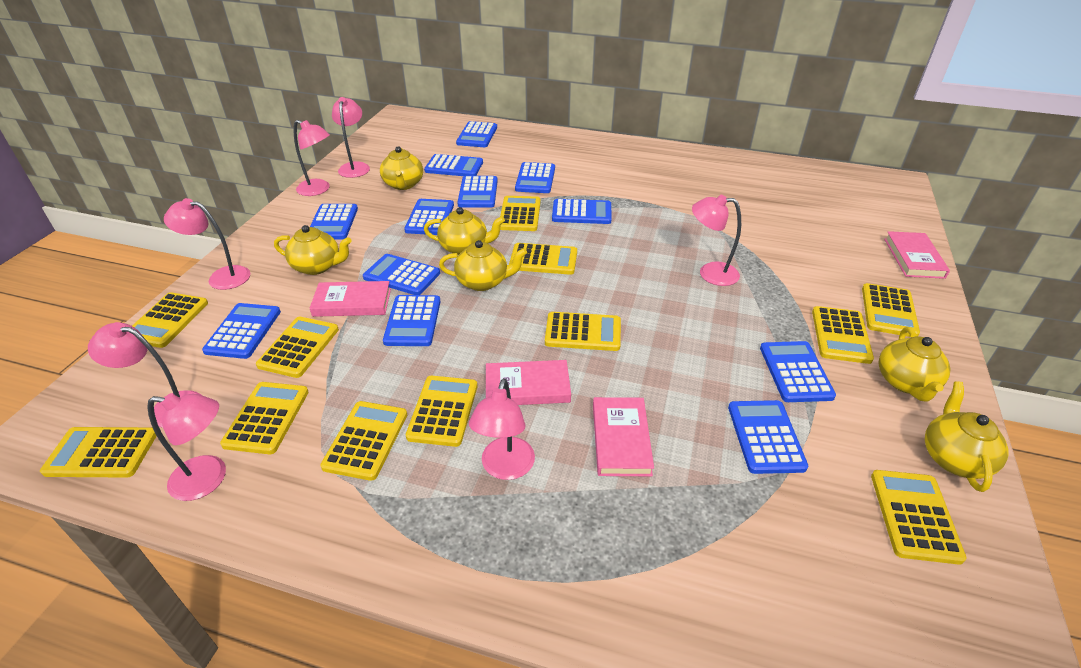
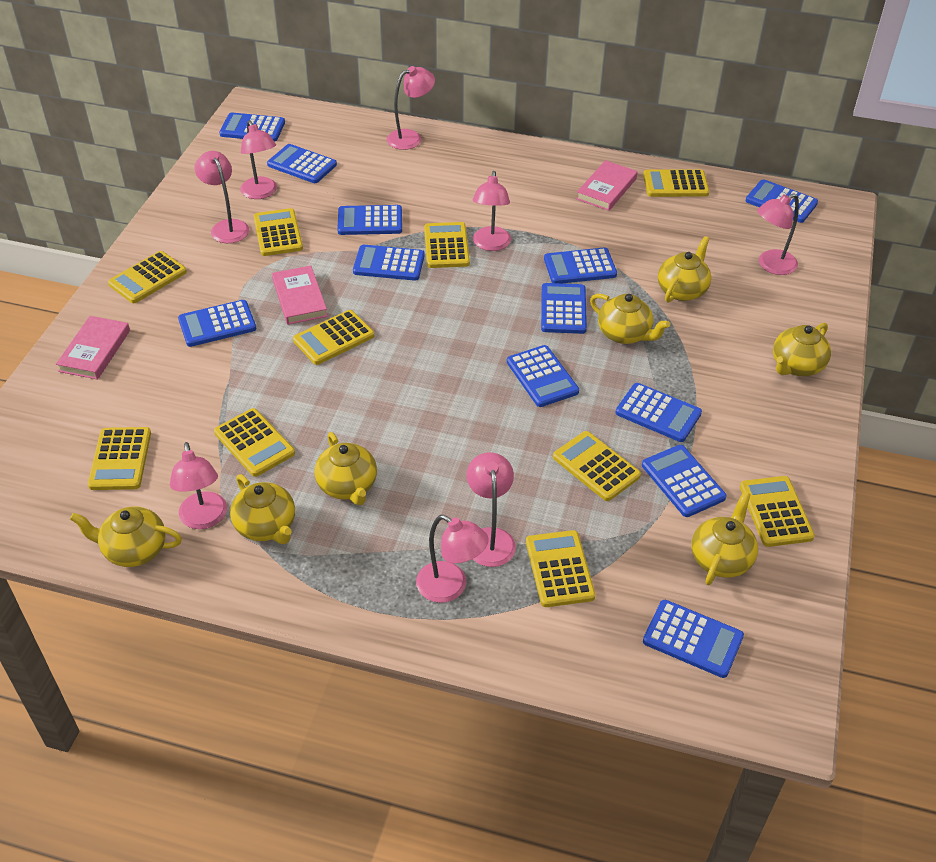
pink book: [310,281,391,317] [486,360,571,405] [593,397,654,476] [884,231,950,279] = 4 -> [56,316,130,380] [272,265,328,325] [576,160,638,211] = 3
pink lamp: [88,322,201,428] [147,393,226,501] [164,198,250,290] [294,120,330,196] [332,97,370,178] [469,379,535,480] [692,195,741,286] = 7 -> [170,442,227,529] [195,151,249,243] [240,120,277,199] [387,66,435,150] [416,515,489,603] [467,452,516,567] [473,171,511,251] [757,193,799,275] = 8
yellow calculator: [40,427,156,478] [132,292,208,348] [220,382,309,454] [256,317,339,378] [320,401,407,481] [406,376,477,447] [500,196,541,231] [509,243,577,275] [545,312,621,351] [812,306,874,364] [862,283,920,337] [871,470,967,565] = 12 -> [88,427,151,490] [108,251,187,303] [214,408,295,477] [254,208,303,256] [293,310,374,365] [424,222,470,268] [526,530,595,607] [553,431,641,501] [643,169,709,197] [740,476,815,547] = 10
yellow teapot: [274,225,352,275] [380,146,423,190] [424,207,505,255] [439,240,527,291] [879,327,951,402] [925,382,1008,492] = 6 -> [70,507,182,567] [230,474,295,544] [315,432,377,505] [590,294,670,344] [658,236,711,303] [691,492,758,585] [773,323,831,376] = 7

